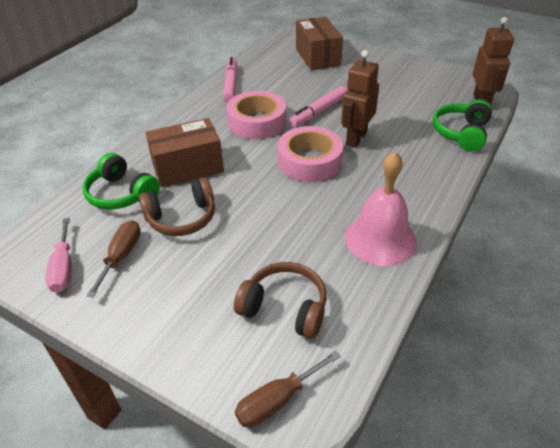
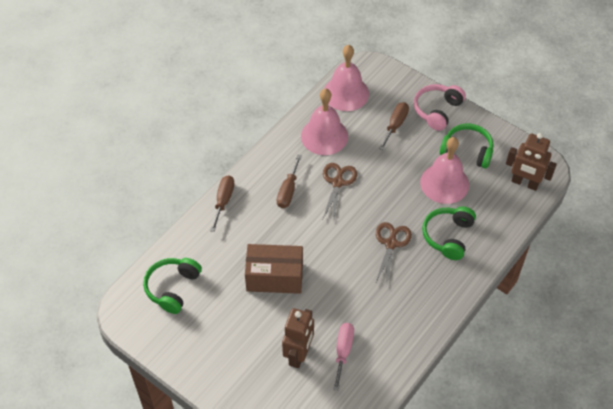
brown box: [145,118,224,187] [296,17,343,70] = 2 -> [245,244,303,294] = 1
brown headphones: [139,177,215,236] [234,262,327,339] = 2 -> none = 0
brown scissors: none = 0 -> [323,163,357,221] [375,222,412,284] = 2
brown screwdriver: [87,220,141,297] [235,351,340,428] = 2 -> [210,175,235,232] [277,155,302,208] [379,102,409,150] = 3
green headphones: [82,153,160,209] [433,100,492,151] = 2 -> [143,258,202,314] [422,206,476,260] [440,124,494,168] = 3
pink bell: [345,151,417,266] = 1 -> [301,89,348,155] [324,45,369,111] [420,137,469,204] = 3
pink headphones: none = 0 -> [414,84,466,131] = 1
pink marker: [223,57,238,103] [289,86,347,127] = 2 -> none = 0
pink tape: [226,91,286,139] [277,126,343,182] = 2 -> none = 0

